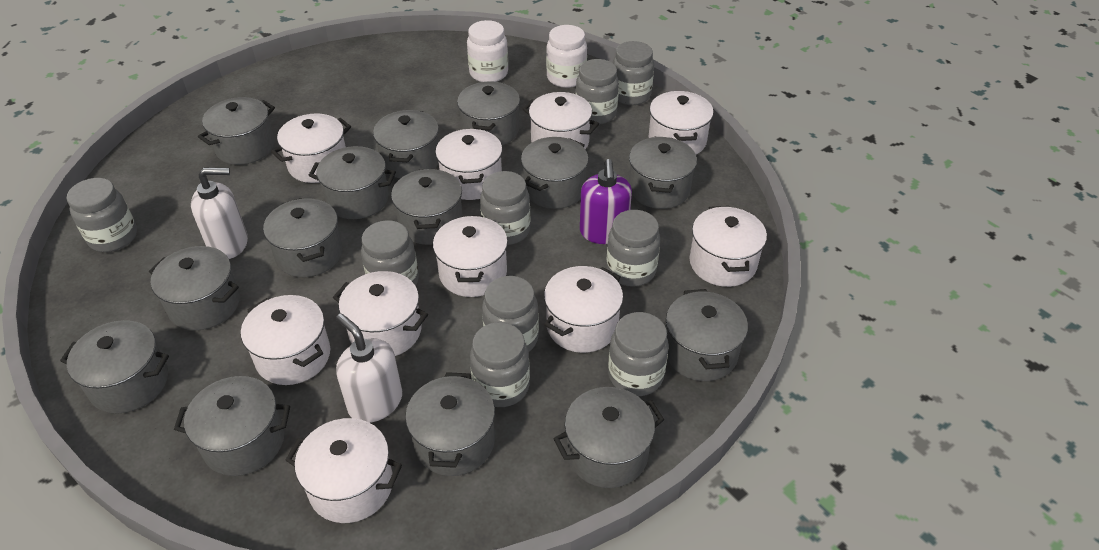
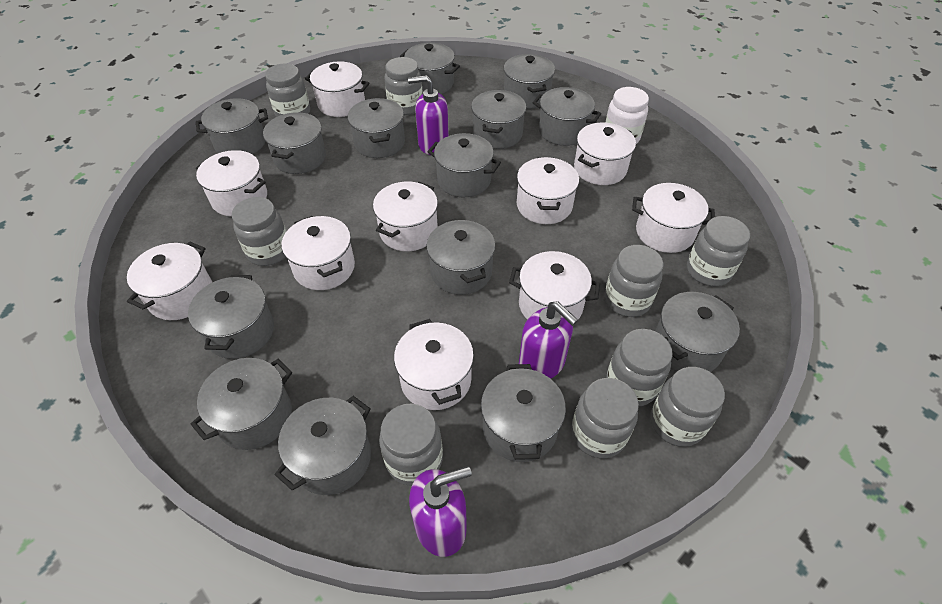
purple soap dispenser: [580,159,632,244] = 1 -> [408,75,449,155] [409,466,472,557] [519,301,578,379] = 3
white jar: [467,20,508,82] [546,25,587,88] = 2 -> [605,87,649,144] = 1
white soap dispenser: [191,167,248,259] [336,313,402,423] = 2 -> none = 0

